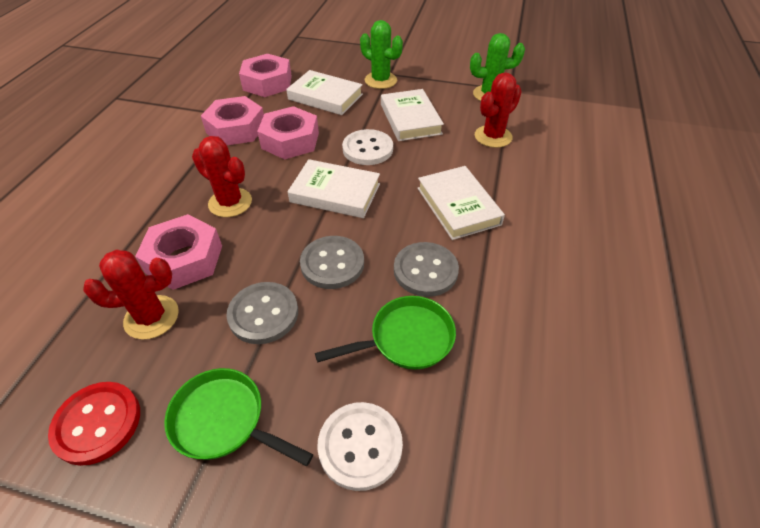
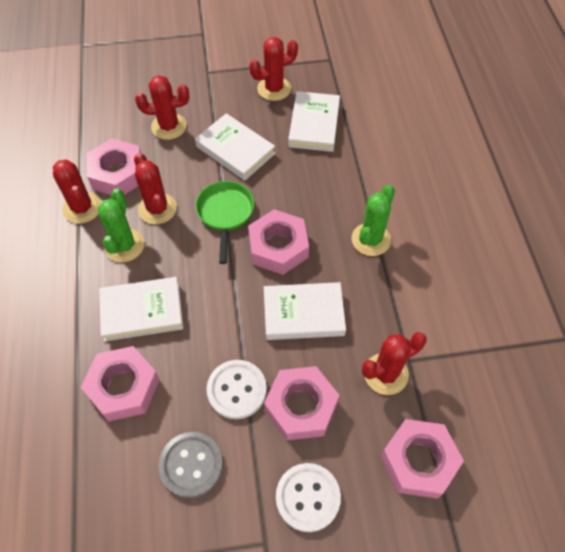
green pan: [164,368,313,466] [315,296,456,369] = 2 -> [196,181,254,264] = 1
grey button: [226,282,298,344] [300,236,364,289] [394,242,459,297] = 3 -> [159,432,223,498] = 1
pink nut: [135,214,222,290] [201,96,264,145] [239,54,292,97] [257,106,319,160] = 4 -> [81,346,160,421] [86,138,141,195] [248,209,309,275] [264,366,339,440] [381,419,464,499] = 5
red button: [48,382,140,466] = 1 -> none = 0
red cactus: [83,250,179,340] [192,136,252,217] [475,72,522,148] = 3 -> [53,160,101,224] [134,153,177,224] [135,75,189,140] [249,37,298,101] [362,332,427,395] = 5

